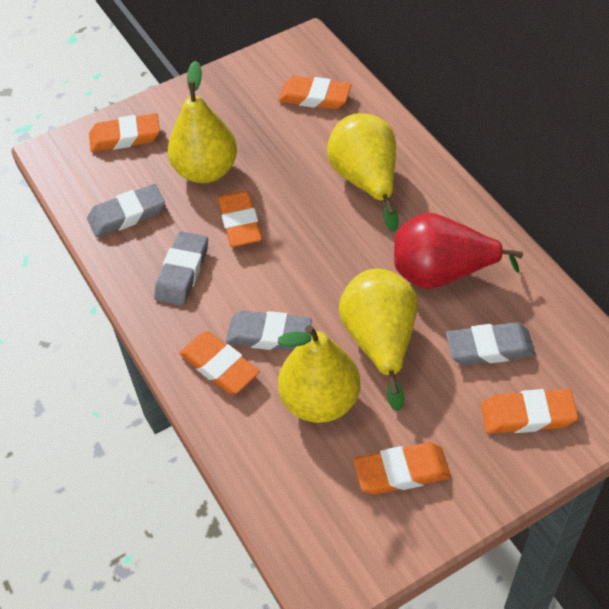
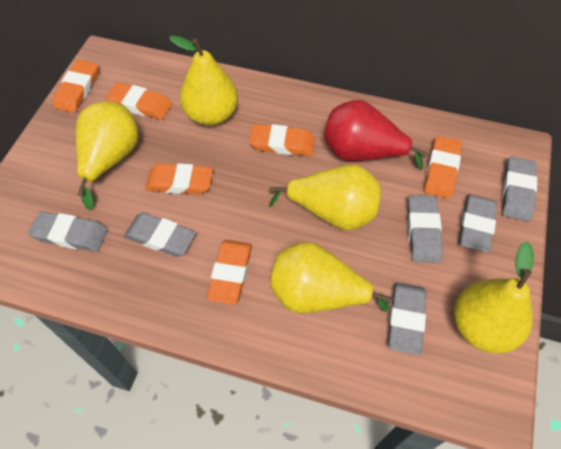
grey eraser: [87,184,165,238] [154,231,208,306] [226,311,312,351] [446,322,535,365] = 4 -> [28,211,108,252] [124,213,196,257] [388,282,426,355] [407,195,443,263] [459,194,497,253] [502,156,537,222] = 6
yellow pear: [168,61,237,183] [278,325,360,423] [327,113,399,232] [339,269,418,411] = 4 -> [76,101,139,210] [169,35,238,126] [269,164,381,230] [270,242,392,314] [454,241,534,354] = 5

